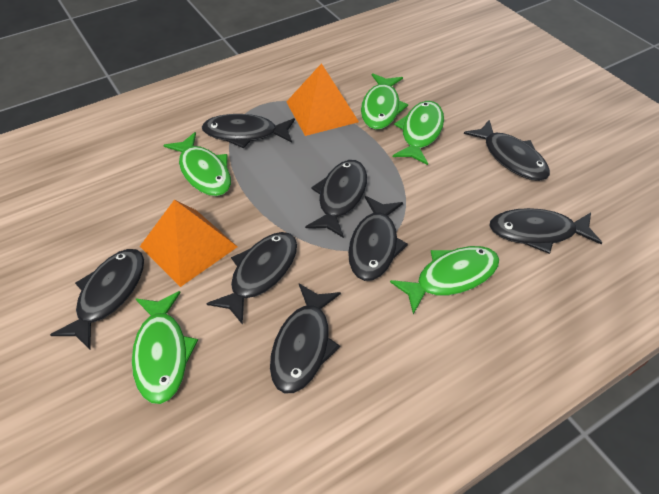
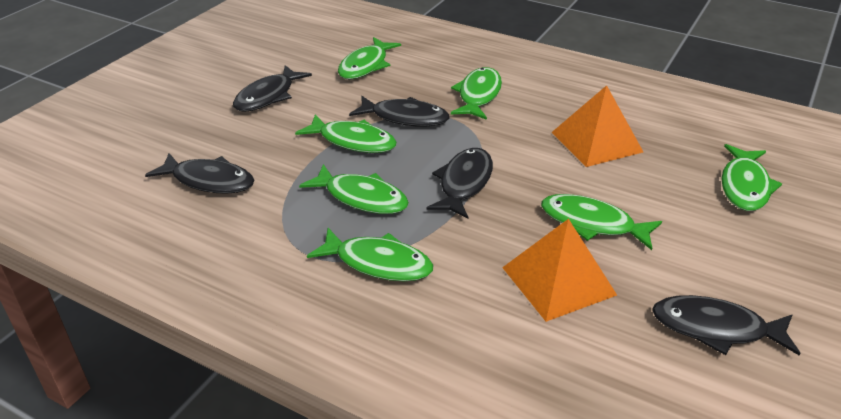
black fish: [50,249,144,350] [202,114,295,148] [206,232,297,325] [270,284,341,393] [305,160,367,238] [348,196,408,281] [464,120,550,181] [489,208,602,254] = 8 -> [145,153,254,194] [233,65,312,112] [349,96,450,126] [426,148,493,219] [652,295,800,356] = 5
green fish: [132,291,198,404] [163,132,231,196] [361,73,408,130] [390,246,499,315] [393,101,444,165] = 5 -> [295,114,397,153] [299,164,409,214] [307,228,433,281] [338,37,401,79] [451,67,502,120] [541,194,662,250] [721,144,782,211] = 7

